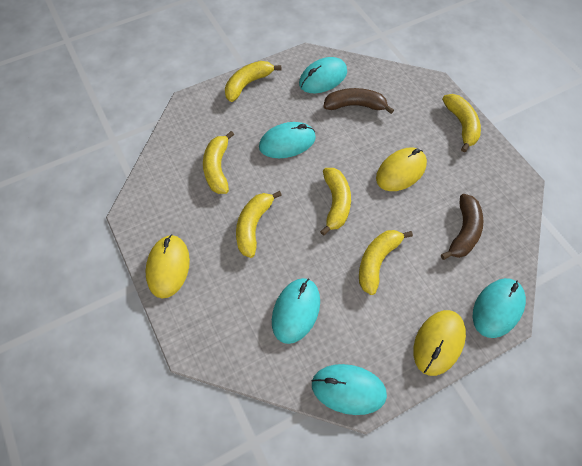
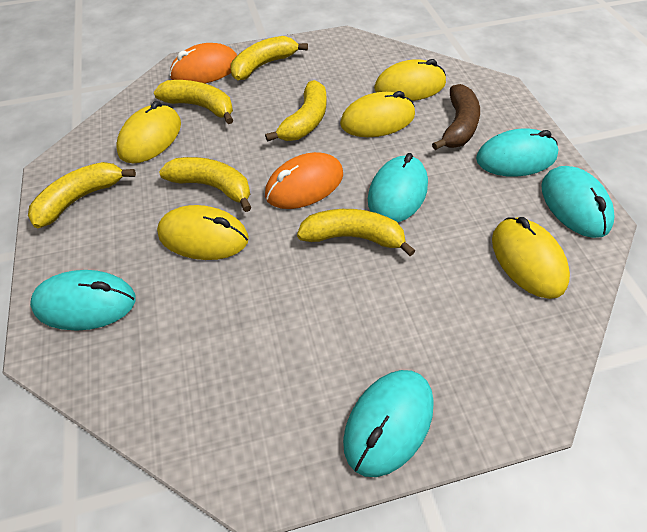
brown banana: [323,88,394,114] [441,194,483,260] = 2 -> [432,84,480,150] = 1
orange mouse: none = 0 -> [170,43,237,83] [265,152,343,209] = 2
yellow mouse: [145,235,190,299] [376,148,427,191] [413,310,466,376] = 3 -> [117,101,181,163] [157,205,249,260] [340,91,415,137] [374,59,446,101] [492,217,570,299] = 5

